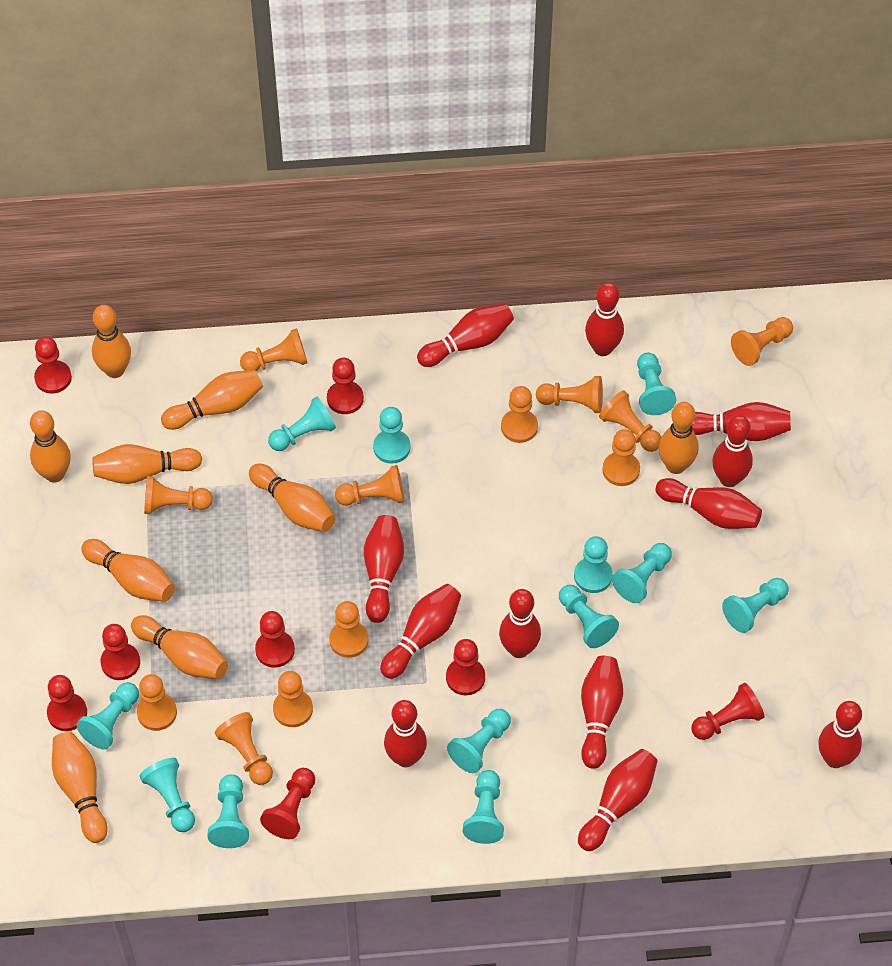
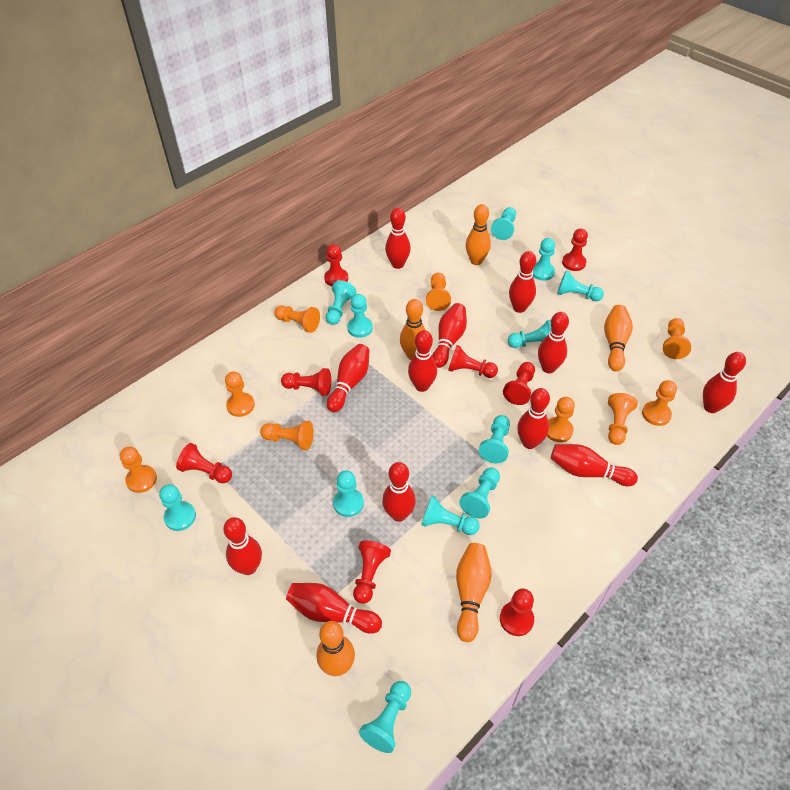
orange bowling pin: [30,410,71,483] [52,731,108,843] [81,539,175,602] [92,305,131,378] [92,444,202,484] [131,615,228,679] [161,370,263,430] [249,464,335,532] [659,402,699,474] = 9 -> [316,621,355,676] [400,299,425,360] [456,543,492,642] [466,204,491,265] [604,305,633,371] = 5
orange pawn: [137,674,177,731] [144,476,213,514] [215,712,273,785] [240,328,307,371] [273,671,313,727] [329,601,368,658] [335,465,404,506] [501,386,538,443] [536,376,603,413] [599,390,661,452] [602,429,640,486] [731,317,793,366] = 12 -> [120,447,157,493] [225,372,255,417] [260,421,314,450] [274,305,320,333] [426,273,451,311] [547,397,575,442] [608,393,638,445] [642,380,677,426] [663,318,691,359] = 9

